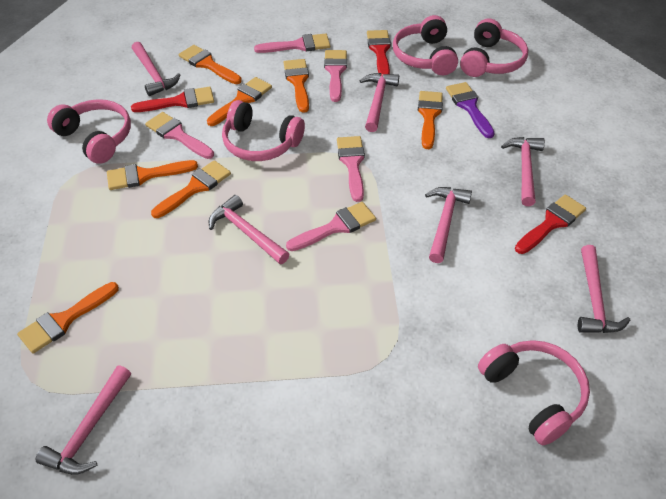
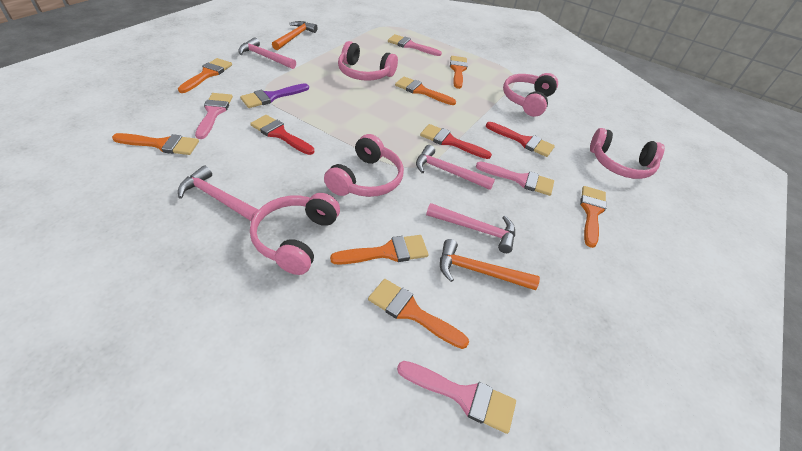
orange hammer: none = 0 -> [272,21,318,50] [440,239,540,290] = 2
pink brush: [145,112,214,159] [254,34,330,53] [286,202,376,251] [324,50,347,102] [337,136,365,202] = 5 -> [195,93,233,139] [388,34,442,56] [397,361,516,434] [476,162,554,196] = 4
pink hammer: [36,366,131,475] [132,42,180,96] [209,195,290,264] [359,73,399,132] [425,187,472,263] [501,137,545,206] [578,245,630,333] = 7 -> [178,166,258,221] [238,37,296,69] [416,145,495,190] [426,203,515,253] = 4

